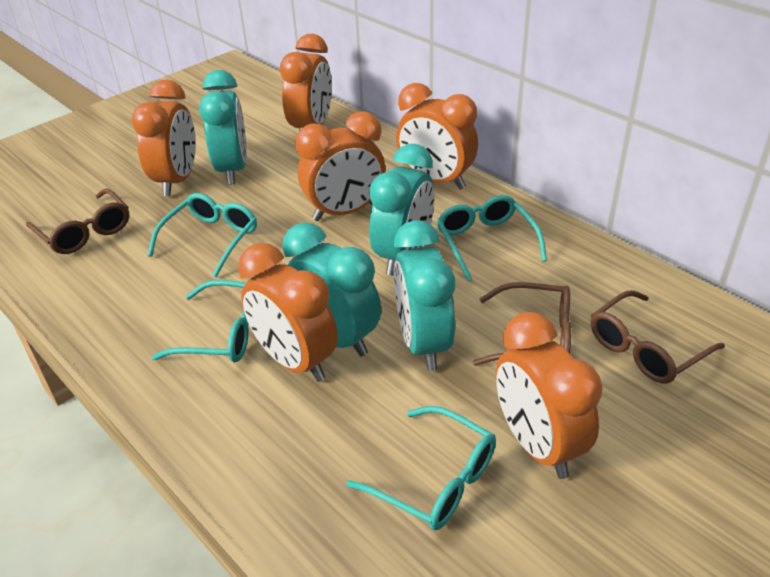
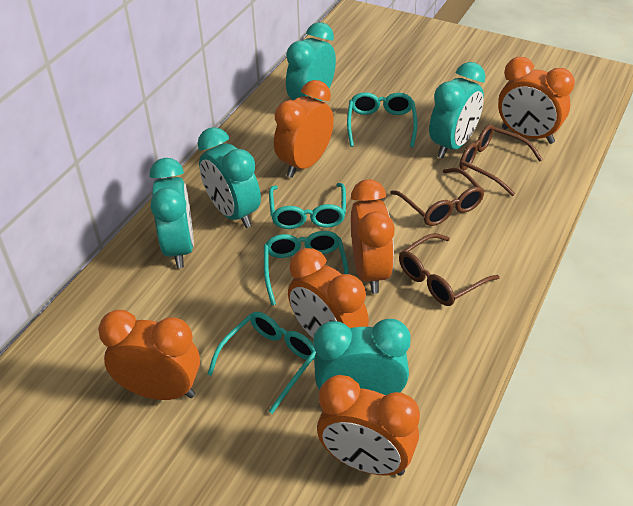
turquoise clock: [199,70,247,185] [283,222,381,357] [369,144,435,276] [394,220,455,371] = 4 -> [150,158,194,268] [197,127,261,228] [286,22,336,101] [313,319,411,395] [429,62,485,158] = 5

